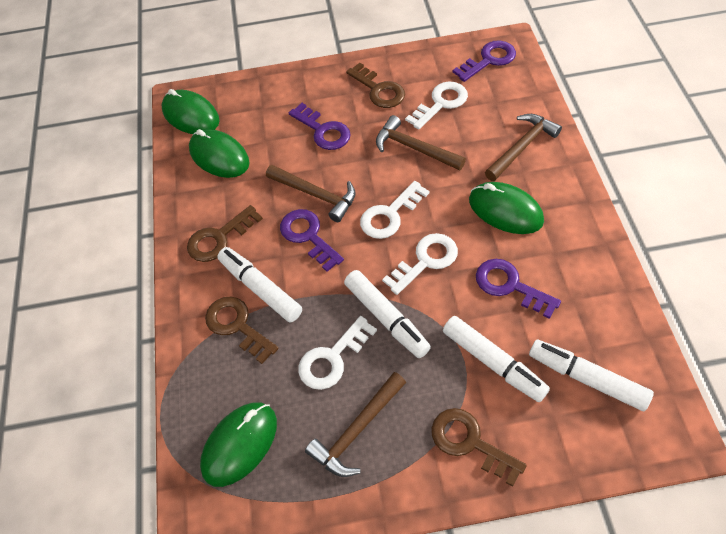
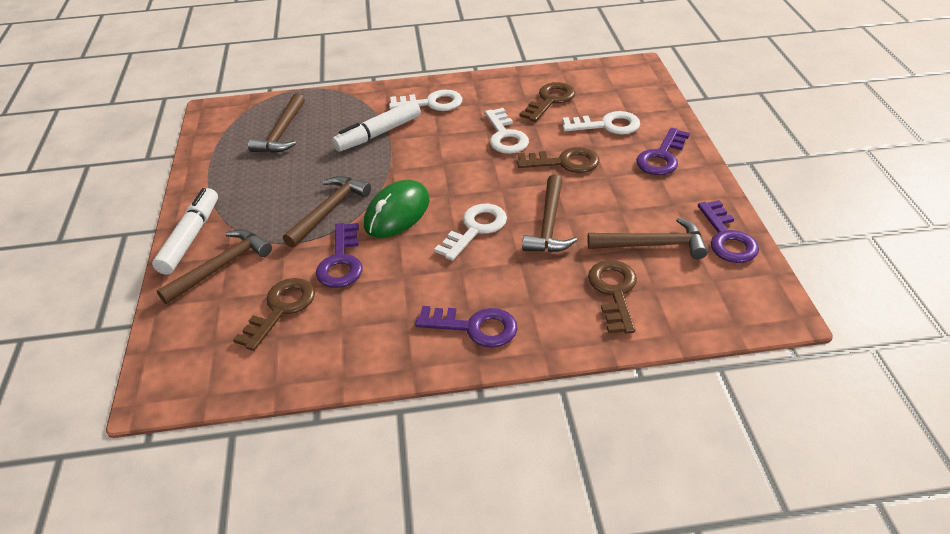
brown hammer: [266,165,356,222] [305,372,406,477] [376,115,466,170] [485,114,562,181] = 4 -> [157,229,272,304] [248,93,305,153] [283,176,371,248] [522,175,577,252] [587,217,708,259] = 5
green mouse: [161,89,220,134] [189,129,250,178] [200,402,277,487] [469,182,544,234] = 4 -> [364,180,430,238] = 1
white marker: [217,247,302,322] [344,270,431,358] [443,316,550,402] [529,339,654,411] = 4 -> [152,188,218,275] [332,100,421,152] = 2

